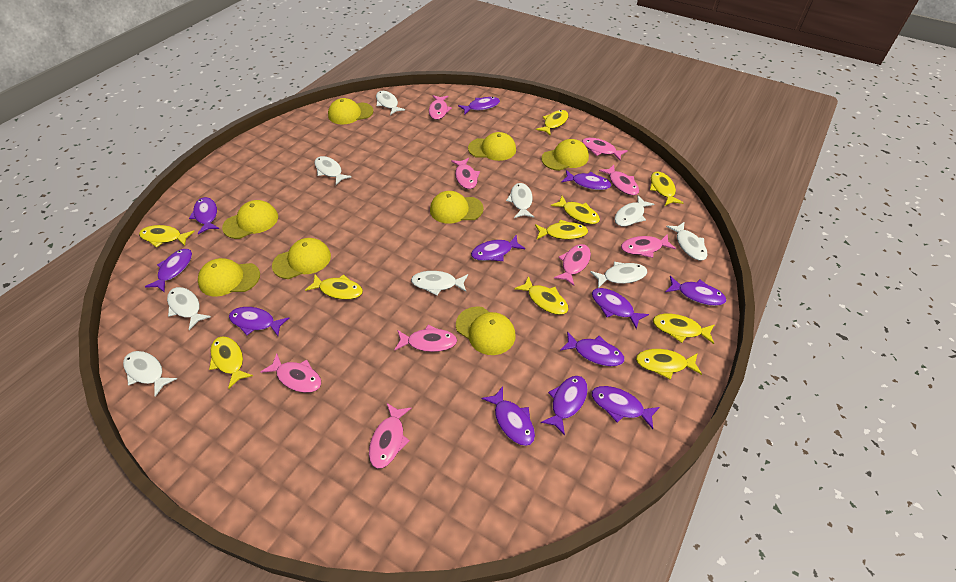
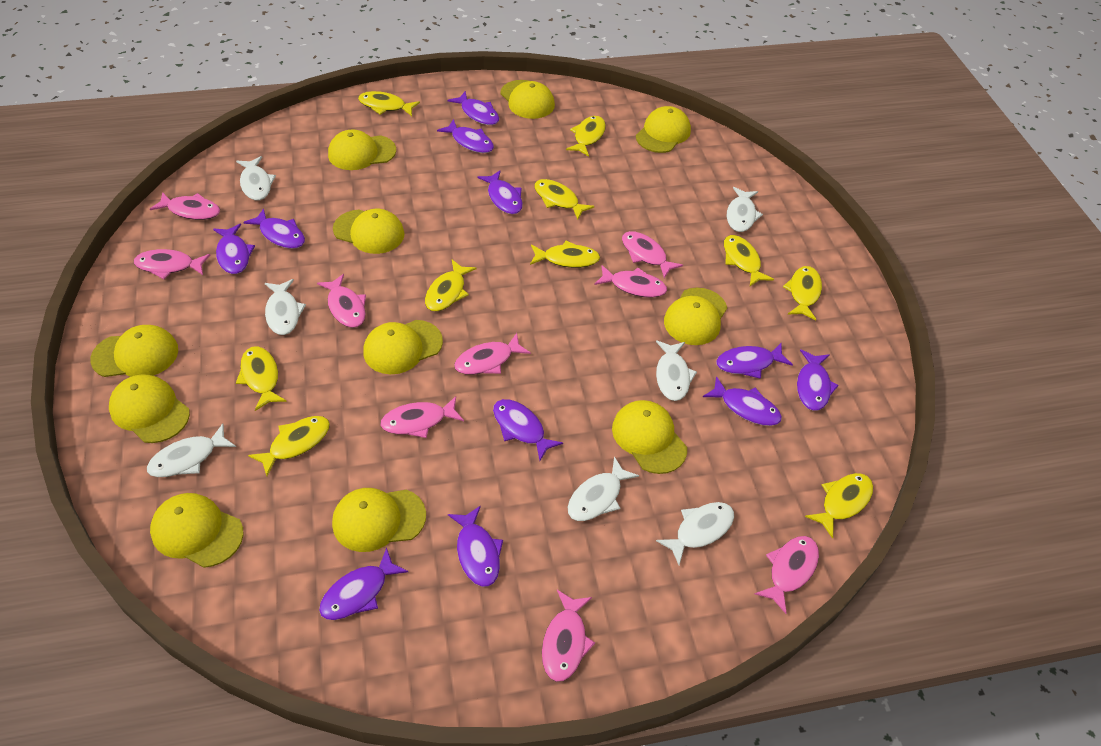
purple fish: [145,249,192,292] [189,197,219,234] [229,307,289,336] [458,97,500,114] [471,235,525,261] [481,386,535,446] [541,376,588,435] [560,331,625,366] [561,170,611,190] [592,288,649,329] [592,386,660,429] [666,276,726,306] = 12 -> [213,224,255,274] [243,208,305,249] [319,547,408,620] [437,119,494,153] [448,91,499,125] [448,506,503,587] [477,170,523,214] [493,399,563,461] [703,376,782,426] [716,343,793,379] [797,349,839,411] = 11
white fish: [123,351,177,397] [167,287,211,330] [314,156,352,185] [376,91,405,115] [411,271,468,296] [506,183,534,218] [590,262,647,288] [614,195,654,226] [666,222,707,260] = 9 -> [147,424,236,477] [236,156,276,200] [265,279,306,335] [568,457,639,521] [656,341,697,401] [656,502,734,565] [727,187,763,232] = 7
yellow cap: [198,258,260,297] [222,200,278,239] [272,238,331,279] [328,98,374,124] [430,191,484,224] [456,306,515,355] [468,132,516,161] [541,139,589,171] = 8 -> [90,325,178,377] [109,375,190,443] [150,493,244,568] [328,129,396,170] [332,488,426,552] [333,209,405,254] [363,320,443,374] [500,80,555,119] [612,400,687,474] [636,106,691,153] [664,288,727,345] = 11

